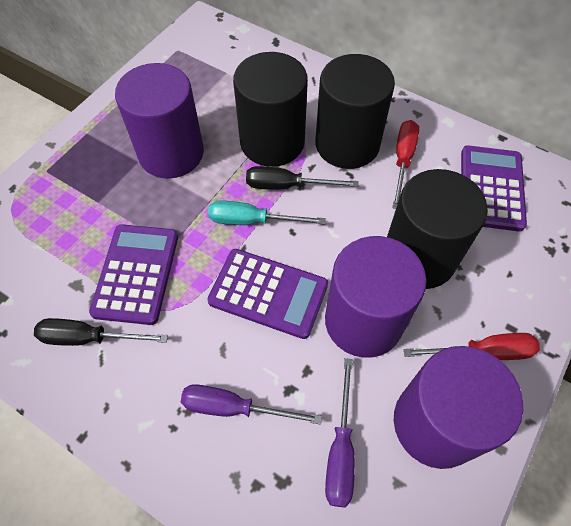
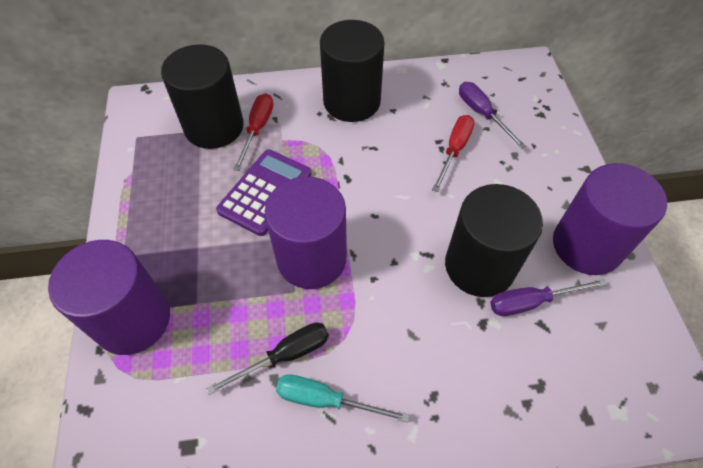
black screwdriver: [34,318,168,346] [246,166,359,190] = 2 -> [206,322,329,395] = 1
purple calculator: [89,224,178,325] [207,249,328,339] [461,145,527,232] = 3 -> [216,149,311,236] = 1

